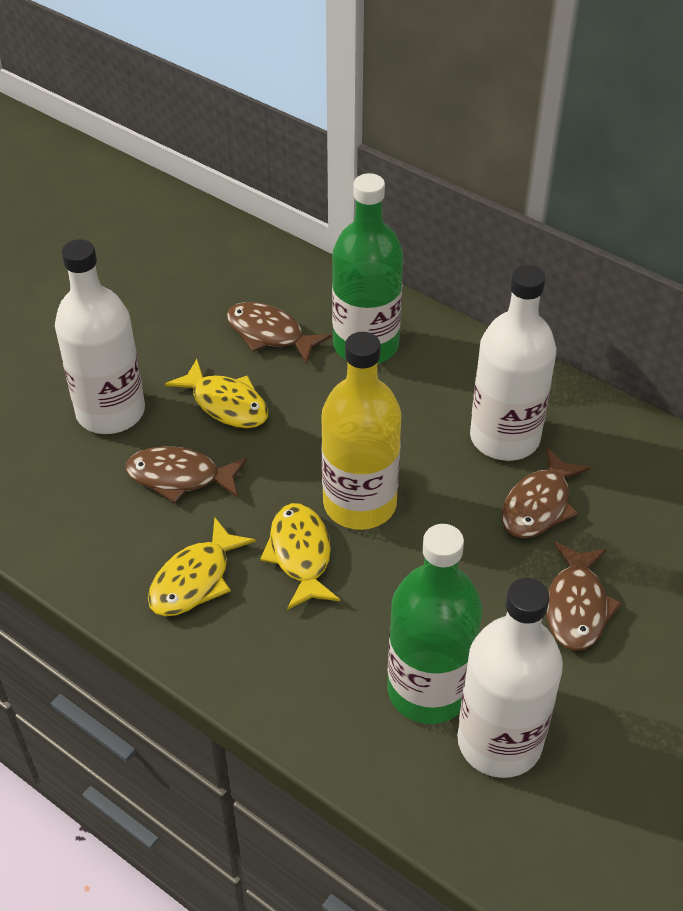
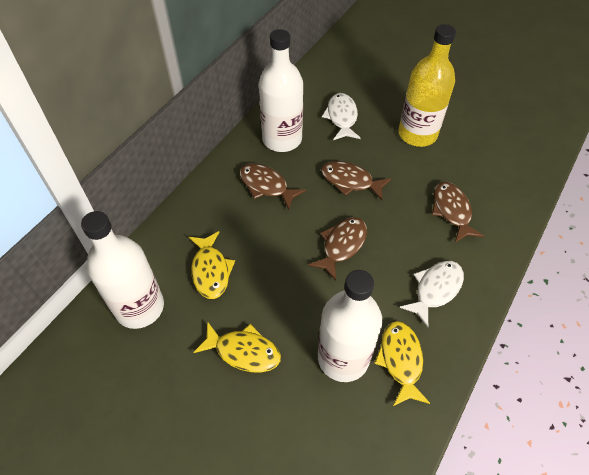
green bottle: [332,173,403,364] [387,524,482,724] = 2 -> none = 0
white fish: none = 0 -> [322,93,361,140] [399,261,464,328] = 2

